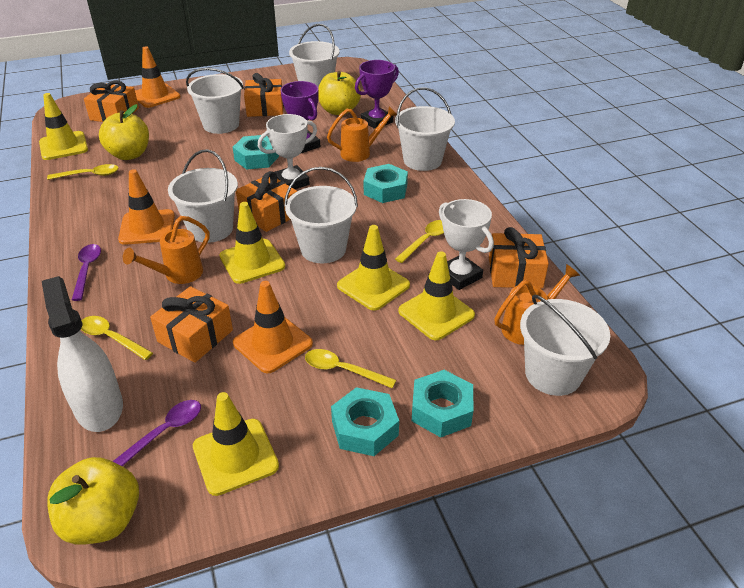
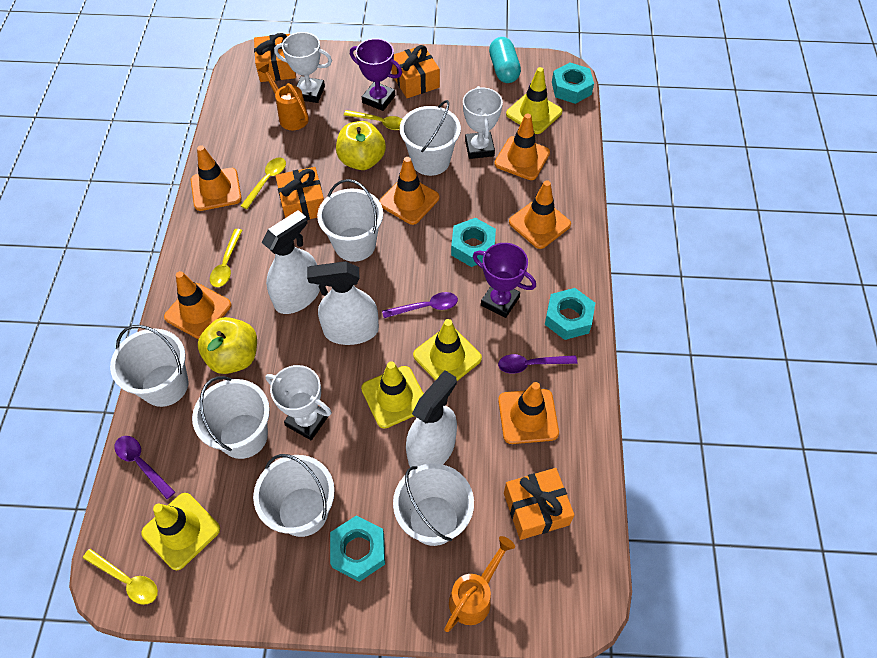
orange gift: [84,81,139,122] [150,286,233,363] [236,171,297,232] [244,73,284,117] [489,227,549,288] = 5 -> [254,33,296,82] [275,167,324,220] [391,45,440,98] [504,468,575,540] = 4
orange traffic cone: [118,169,175,245] [135,46,180,108] [233,281,313,373] = 3 -> [164,271,231,339] [191,145,242,211] [379,157,439,225] [494,113,550,180] [498,382,559,444] [509,180,571,249] = 6
orange watering can: [123,216,209,284] [327,106,397,162] [494,264,580,345] = 3 -> [258,64,309,130] [444,536,515,632] = 2
purple spoon: [72,244,101,301] [113,400,201,466] = 2 -> [115,436,175,499] [382,292,458,318] [498,354,577,374] = 3
turquoise capsule: none = 0 -> [489,37,521,83] = 1
white spray bottle: [42,276,123,432] = 1 -> [261,210,320,314] [307,261,379,345] [406,370,457,467] = 3
white trophy: [258,114,317,189] [439,199,494,290] = 2 -> [266,365,332,440] [274,32,332,103] [463,86,503,159] = 3
yellow apple: [47,457,139,545] [99,104,149,160] [318,71,361,115] = 3 -> [198,317,257,374] [336,121,386,170] = 2
yellow traffic cone: [39,93,88,160] [193,392,279,496] [220,202,285,284] [337,225,410,311] [398,251,475,340] = 5 -> [141,493,220,570] [361,361,424,429] [413,319,482,381] [506,67,562,134] = 4

